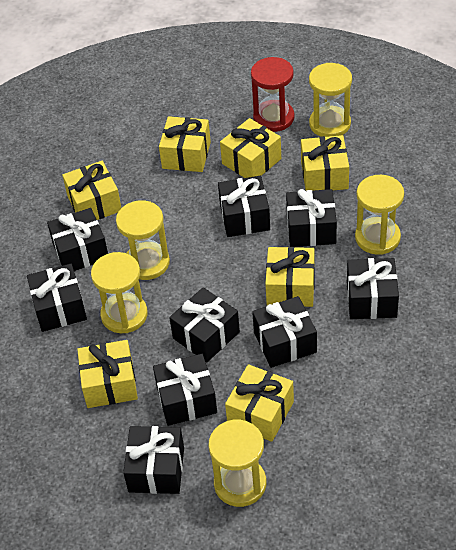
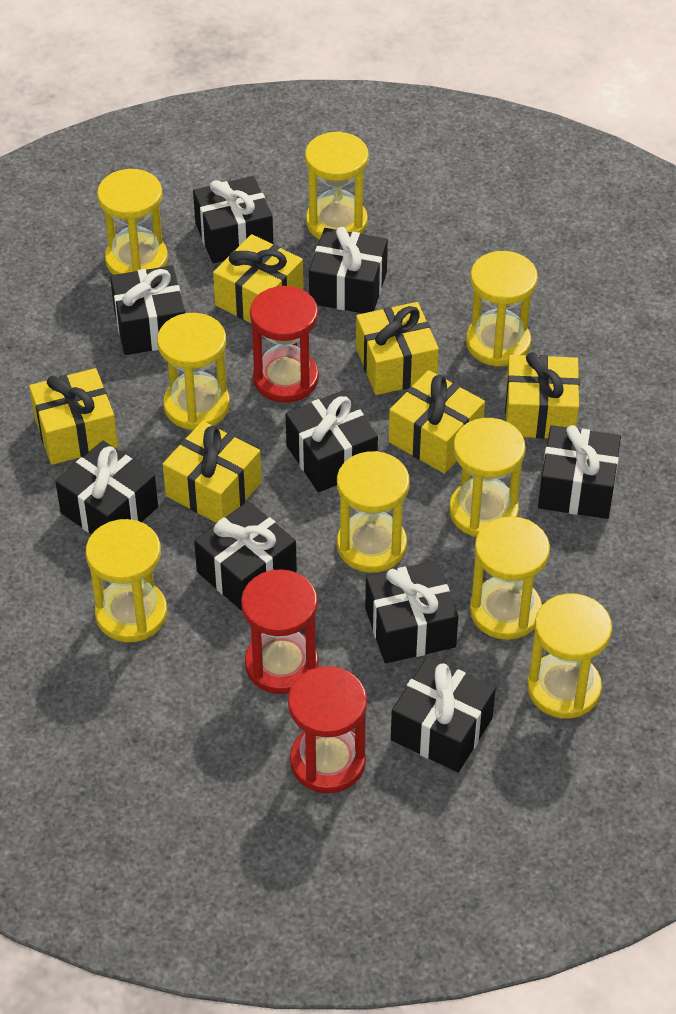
red hourglass: [251,57,294,132] = 1 -> [241,569,318,694] [250,286,319,403] [288,666,367,793] = 3
yellow gift: [62,161,121,220] [77,340,138,408] [159,116,211,172] [220,118,281,178] [225,364,294,442] [265,247,315,307] [301,135,349,191] = 7 -> [29,368,118,465] [163,421,262,523] [213,234,303,324] [356,302,439,395] [389,370,485,474] [505,352,580,439] = 6
yellow hourglass: [91,252,148,333] [116,200,170,280] [208,419,266,507] [309,63,352,137] [355,175,404,255] = 5 -> [86,519,167,642] [97,169,168,275] [157,313,230,430] [305,131,369,240] [337,451,410,573] [449,418,526,537] [466,251,538,367] [470,516,550,640] [527,593,612,719] = 9

